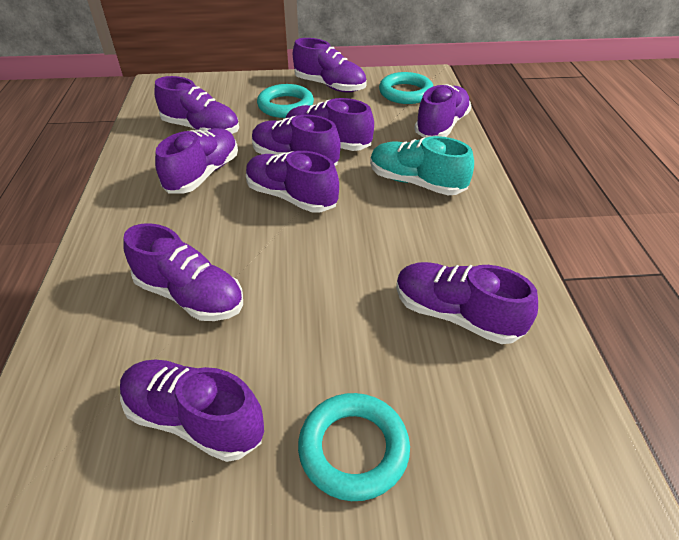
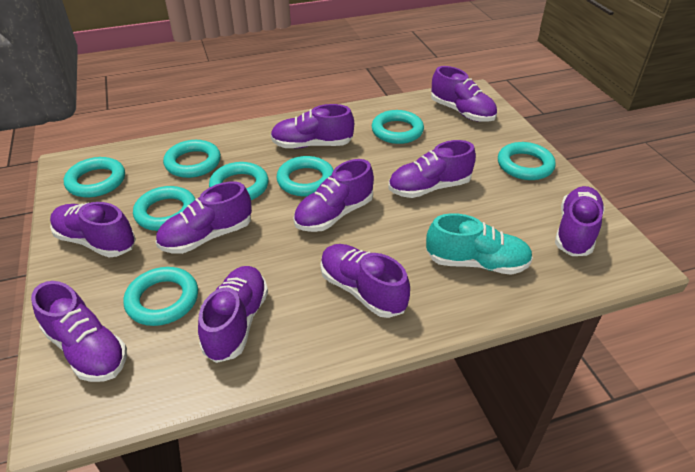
turquoise ring: [257,84,314,118] [298,393,410,501] [379,72,433,104] = 3 -> [64,157,125,197] [124,267,198,326] [133,186,195,231] [163,140,221,178] [209,162,269,200] [276,156,333,196] [372,110,424,144] [498,142,556,180] = 8

